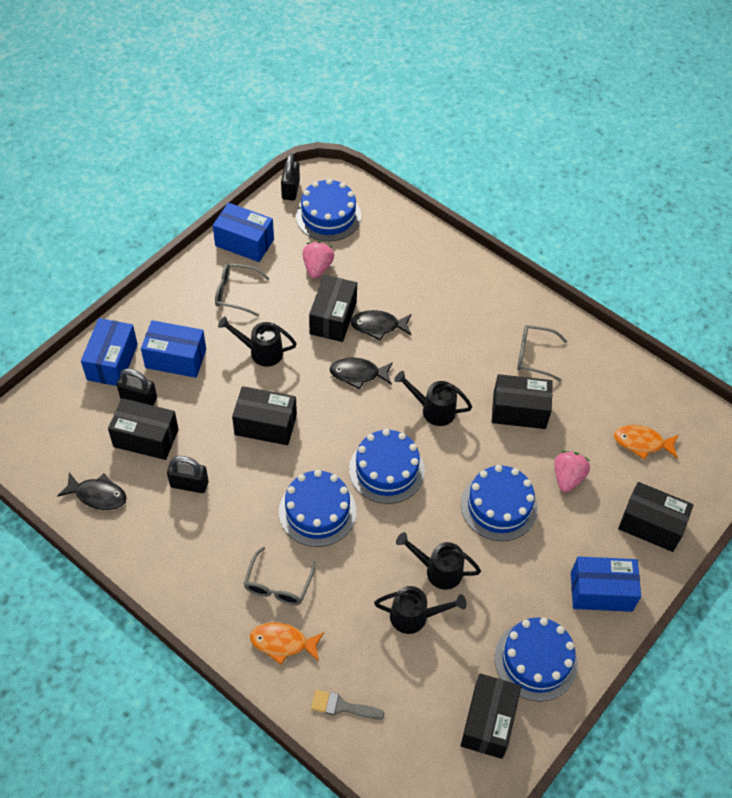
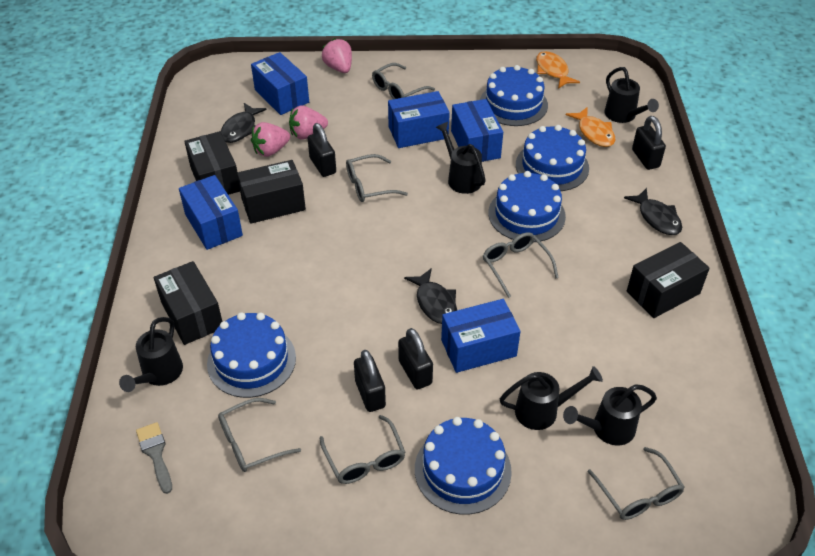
black box: [108,398,179,460] [232,386,297,445] [309,275,357,342] [461,674,521,759] [492,374,553,429] [618,482,694,552] = 6 -> [153,261,222,345] [184,131,240,195] [237,160,306,224] [627,242,710,318] = 4
black padlock: [117,368,157,406] [167,456,208,493] [281,154,300,201] = 3 -> [308,123,336,177] [354,350,386,412] [398,328,433,389] [632,116,666,170] = 4
black watering can: [218,316,297,367] [374,586,467,634] [394,371,472,426] [396,532,481,590] = 4 -> [119,317,183,392] [436,122,486,194] [500,366,603,430] [563,384,657,446] [604,67,659,123] = 5
blue box: [81,318,138,386] [141,320,206,378] [213,203,274,262] [571,556,641,612] = 4 -> [179,175,243,250] [251,52,309,115] [388,91,450,148] [441,299,521,373] [451,99,503,162] = 5
grey glasses: [215,263,270,316] [244,547,316,605] [517,325,568,382] = 3 -> [218,398,301,472] [320,415,406,484] [346,154,408,202] [372,63,435,99] [483,232,559,298] [588,447,685,520] = 6
pink strawberry: [302,241,334,279] [554,451,590,492] = 2 -> [251,122,290,157] [289,105,328,140] [322,38,352,73] = 3

